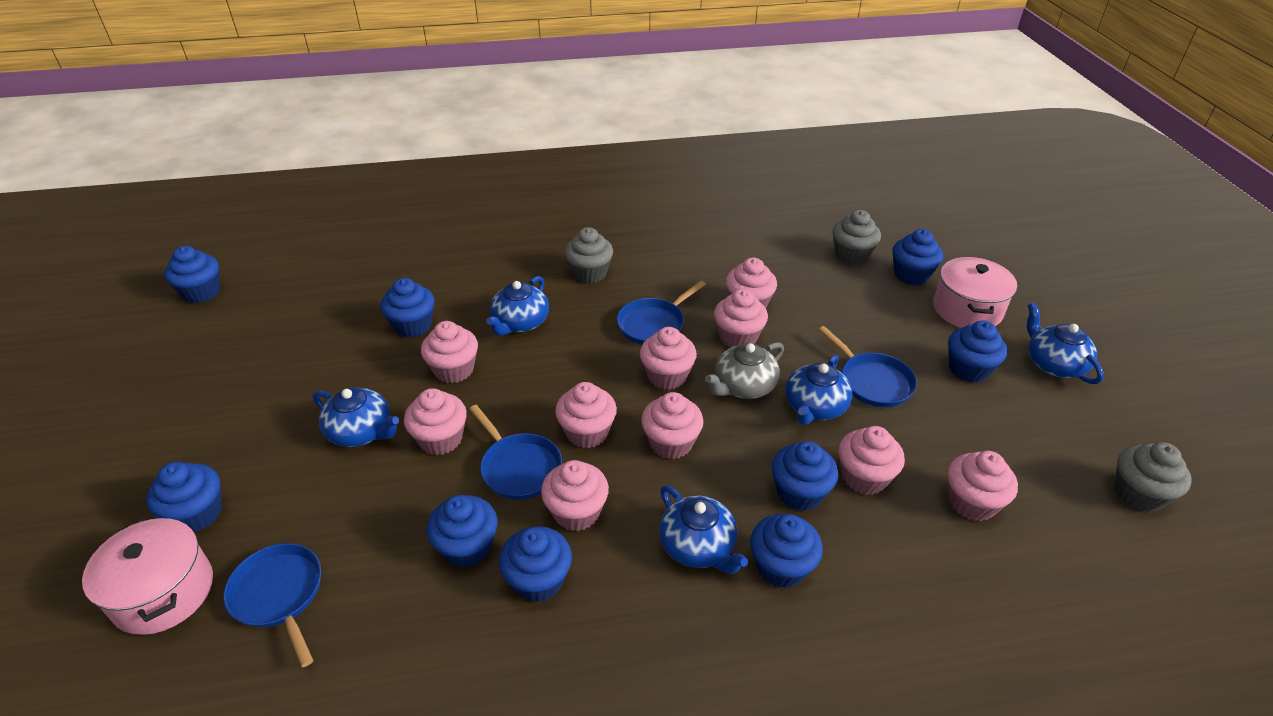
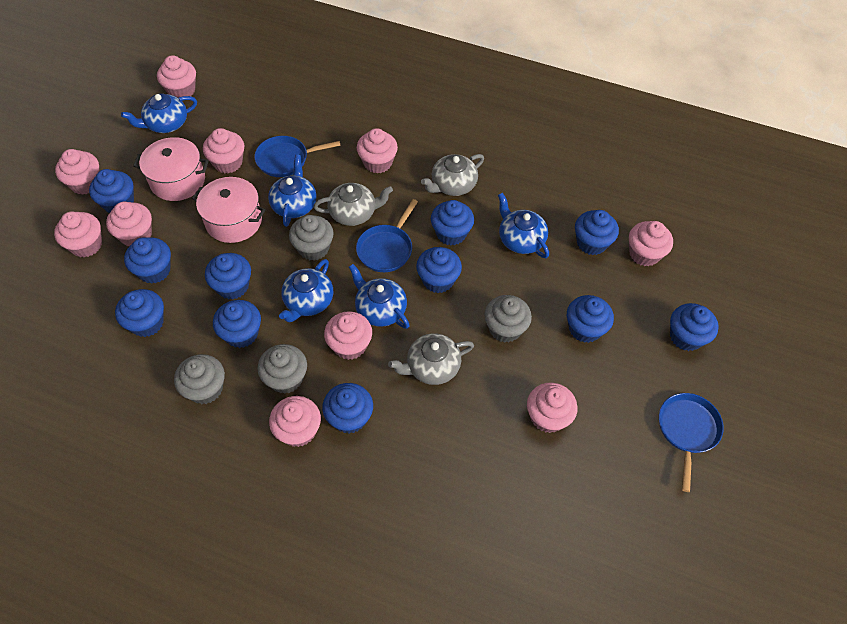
blue cupcake: [146,462,222,532] [164,246,220,303] [381,278,435,337] [426,495,498,568] [499,526,572,602] [750,514,823,588] [772,441,838,511] [892,229,943,285] [948,320,1007,383] = 9 -> [89,169,134,213] [115,289,164,337] [124,237,171,284] [205,253,251,300] [213,300,261,348] [322,383,373,434] [416,247,462,293] [431,200,474,245] [567,295,614,343] [575,210,619,255] [670,303,719,351] = 11
blue pan: [223,543,321,667] [469,405,562,500] [617,281,706,345] [819,326,917,407] = 4 -> [254,136,341,177] [356,199,418,272] [659,393,724,492] = 3
grey cupcake: [564,227,613,283] [832,210,881,265] [1114,442,1192,512] = 3 -> [174,354,225,404] [257,344,307,394] [289,215,334,261] [484,295,532,343] = 4
grey teapot: [705,342,784,399] = 1 -> [313,183,393,226] [388,333,474,385] [421,154,484,196] = 3

